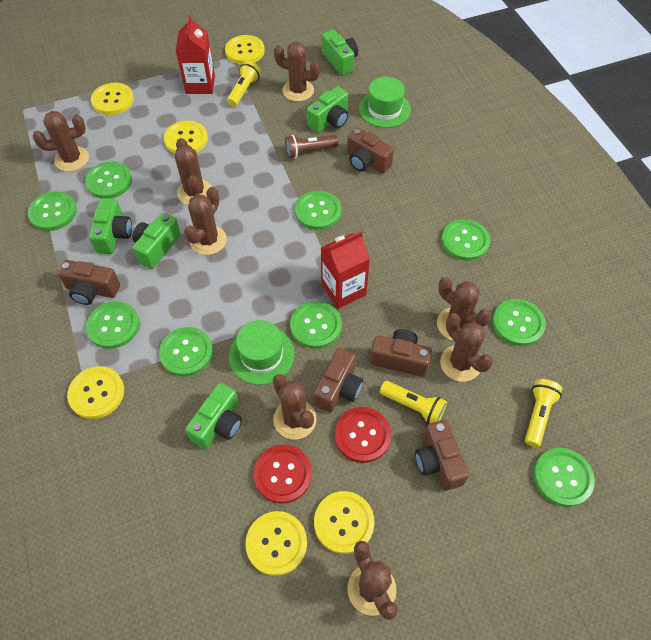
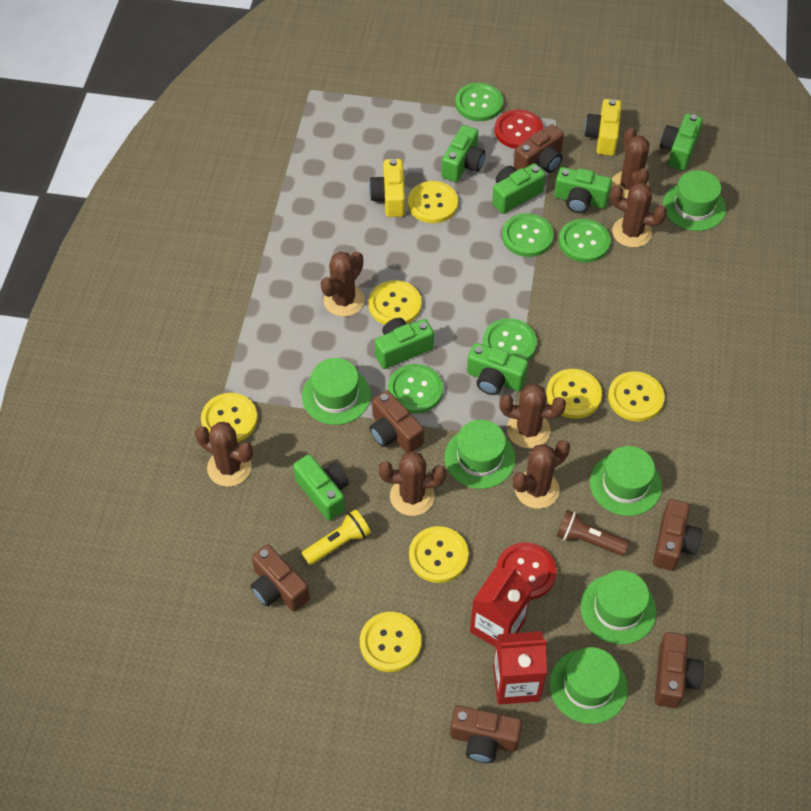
brown cactus: [33,111,89,172] [175,138,212,205] [184,187,227,255] [273,374,317,440] [274,42,320,102] [347,541,398,620] [437,277,491,341] [440,313,493,382] = 8 -> [195,422,253,487] [321,251,365,317] [379,451,446,516] [499,383,566,448] [513,440,570,509] [610,183,667,247] [611,127,650,199] = 7
brown camera: [58,260,120,305] [313,348,363,413] [347,127,394,174] [371,329,432,377] [415,420,469,491] = 5 -> [250,544,310,612] [369,390,424,453] [450,706,522,763] [514,124,564,173] [653,499,702,571] [655,632,704,708] = 6
green button: [28,191,77,231] [85,161,132,198] [86,301,140,349] [159,327,213,377] [290,301,342,349] [295,191,341,230] [441,219,490,261] [492,299,546,346] [533,448,595,507] = 9 -> [388,364,443,414] [455,83,503,121] [483,318,537,361] [502,213,554,257] [559,219,611,263] = 5
green camera: [89,198,132,254] [132,213,181,269] [185,383,242,449] [307,86,348,133] [322,30,358,76] = 5 -> [293,454,349,521] [375,318,434,369] [441,125,485,182] [467,343,528,395] [492,163,546,214] [554,167,612,213] [660,113,703,171] = 7
green hat: [229,320,295,385] [359,77,411,128] = 2 -> [302,358,371,425] [445,420,515,489] [549,647,628,724] [580,570,657,644] [590,446,662,516] [663,170,726,231] = 6
yellow button: [67,366,124,419] [91,83,134,115] [164,120,208,154] [225,35,265,64] [245,511,307,576] [314,491,375,554] = 6 -> [201,393,258,442] [360,612,421,672] [369,280,421,325] [408,181,458,223] [409,526,469,583] [546,369,602,419] [608,371,665,422] = 7
yellow camera: none = 0 -> [369,159,405,217] [584,99,622,156] = 2
yellow flashlight: [227,61,261,107] [380,381,447,424] [525,379,562,447] = 3 -> [302,509,371,565] = 1

